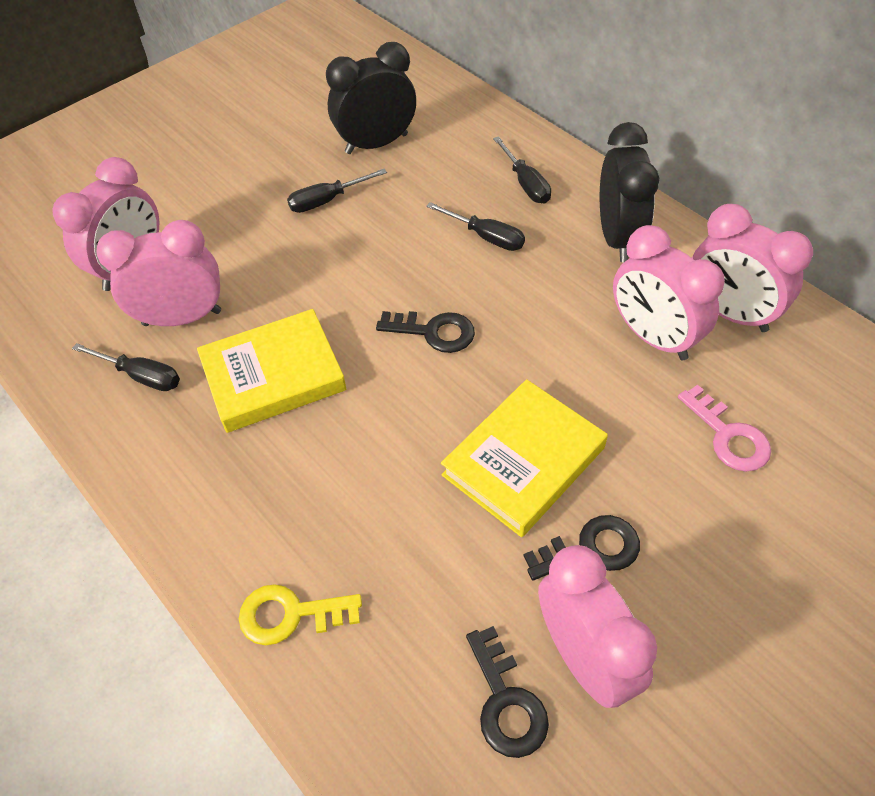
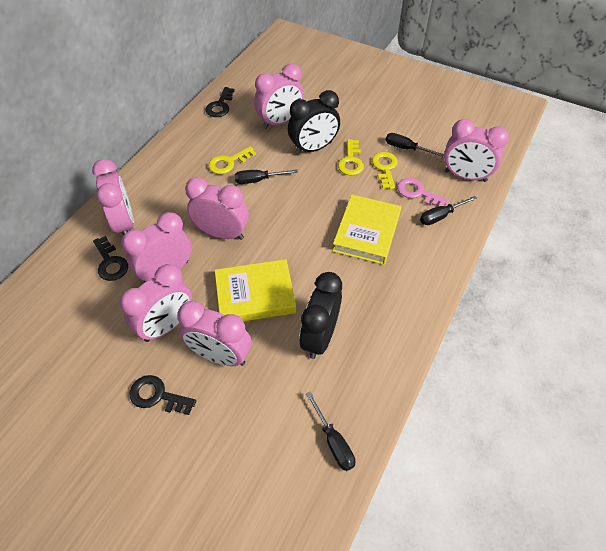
pink clock: [52,157,159,291] [96,220,221,326] [538,545,657,708] [613,225,725,361] [692,204,813,332] = 5 -> [92,159,134,236] [119,264,192,342] [122,212,192,283] [177,301,251,366] [185,177,249,240] [254,64,304,129] [444,119,509,182] = 7
yellow key: [239,584,362,645] = 1 -> [208,146,256,174] [338,139,364,175] [372,152,398,189] = 3

